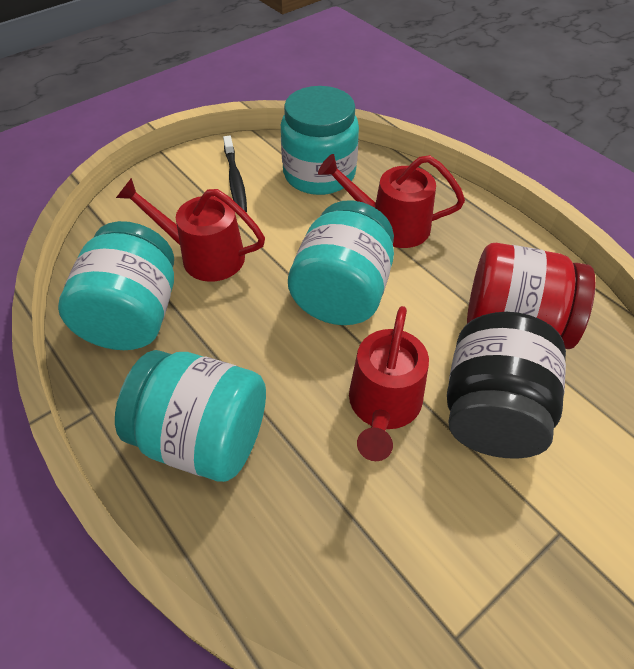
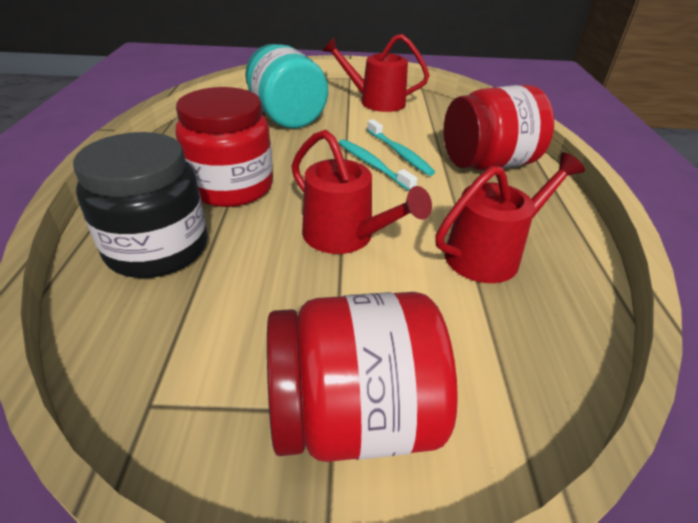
black toothbrush: [223,136,247,213] = 1 -> none = 0
red jar: [467,243,596,349] = 1 -> [175,87,273,207] [267,292,458,462] [443,85,554,170] = 3
turquoise jar: [58,221,174,350] [115,350,266,482] [281,86,359,195] [288,200,394,325] = 4 -> [245,44,328,128] = 1
turquoise toothbrush: none = 0 -> [339,139,417,191] [367,119,435,176] = 2

